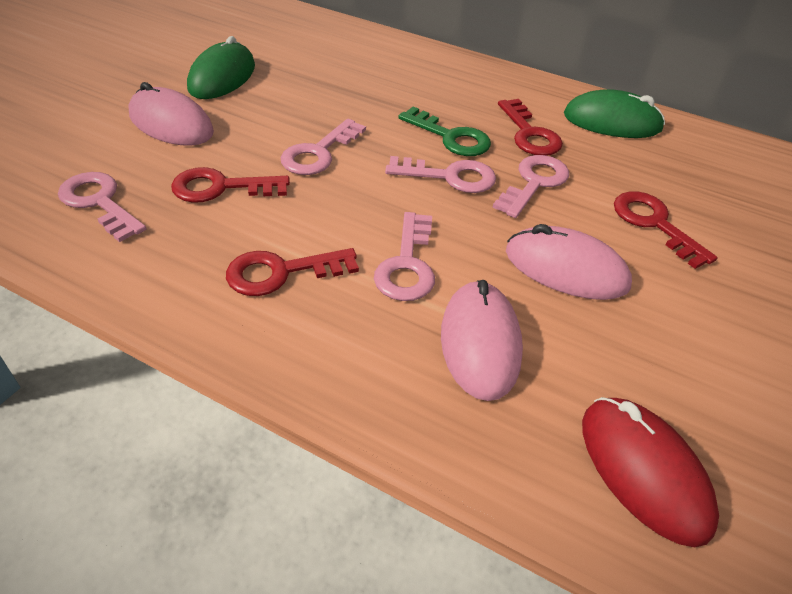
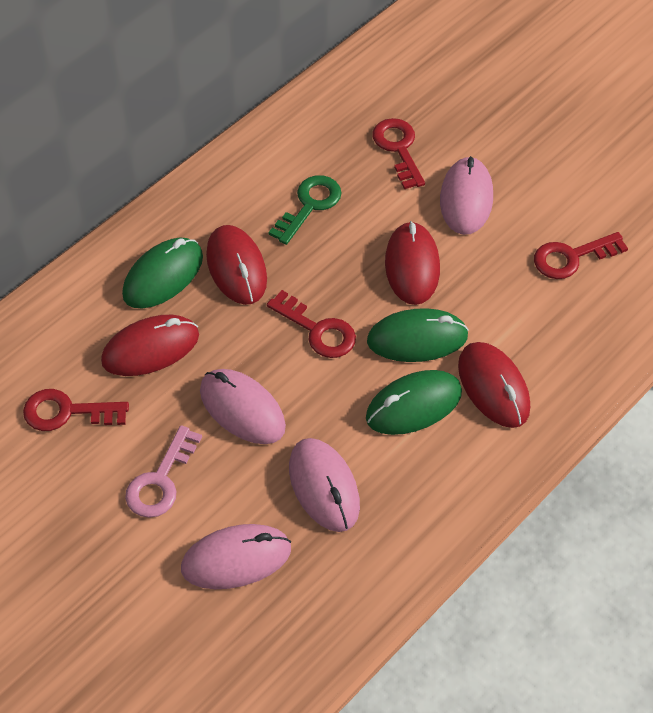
green mouse: [187,36,255,99] [564,89,665,138] = 2 -> [122,237,203,308] [366,370,462,435] [367,308,469,362] = 3
pink key: [58,172,146,242] [281,119,366,175] [374,212,435,301] [385,156,496,193] [492,155,569,218] = 5 -> [125,425,202,518] = 1
pink mouse: [128,82,214,146] [441,280,523,401] [506,224,632,300] = 3 -> [181,524,291,589] [200,369,286,444] [289,438,360,532] [440,156,493,235] = 4
red mouse: [582,397,719,547] = 1 -> [101,315,199,376] [206,225,267,305] [385,221,440,305] [458,342,530,428] = 4

